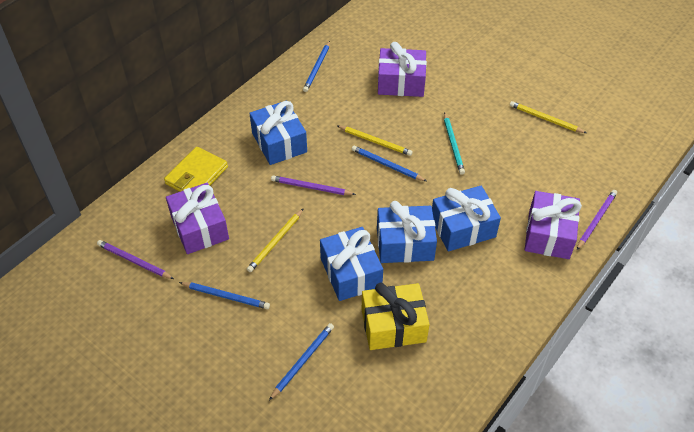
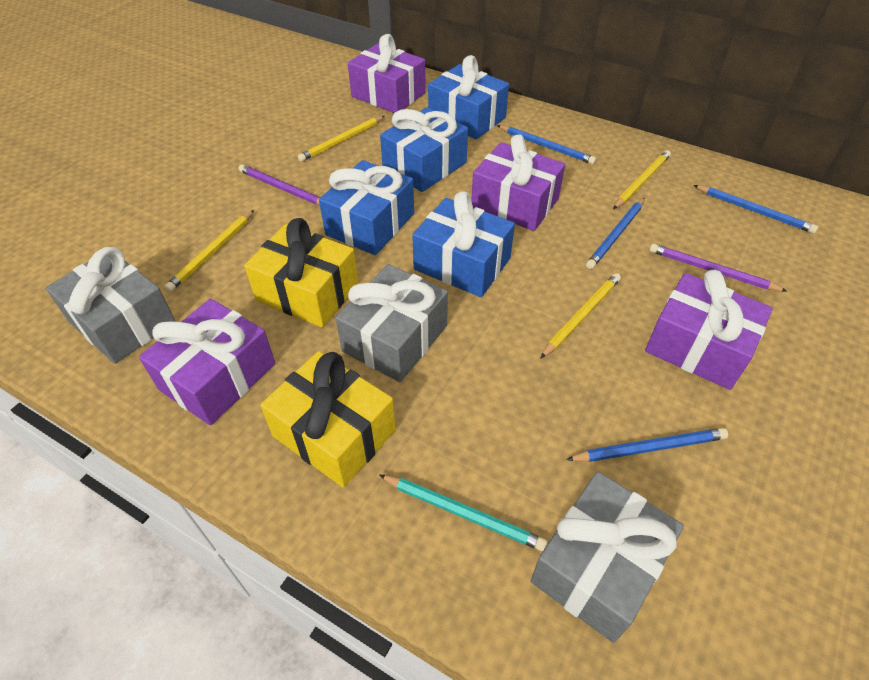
grey gift: none = 0 -> [45,247,176,364] [336,264,448,382] [531,471,684,643] = 3
purple gift: [166,183,229,254] [378,42,427,97] [525,191,582,259] = 3 -> [139,299,275,425] [348,34,426,113] [471,134,565,231] [645,270,773,390] = 4
purple pencil: [97,240,174,279] [271,175,356,195] [577,190,617,250] = 3 -> [238,164,320,206] [649,244,788,292] = 2
yellow gift: [362,282,430,350] = 1 -> [244,218,358,327] [260,351,396,488] = 2
yellow pencil: [247,208,304,272] [337,126,413,156] [510,101,586,133] = 3 -> [164,210,254,292] [298,116,385,162] [540,273,621,359] [613,150,671,209] = 4
yellow wallet: [164,147,228,192] = 1 -> none = 0

